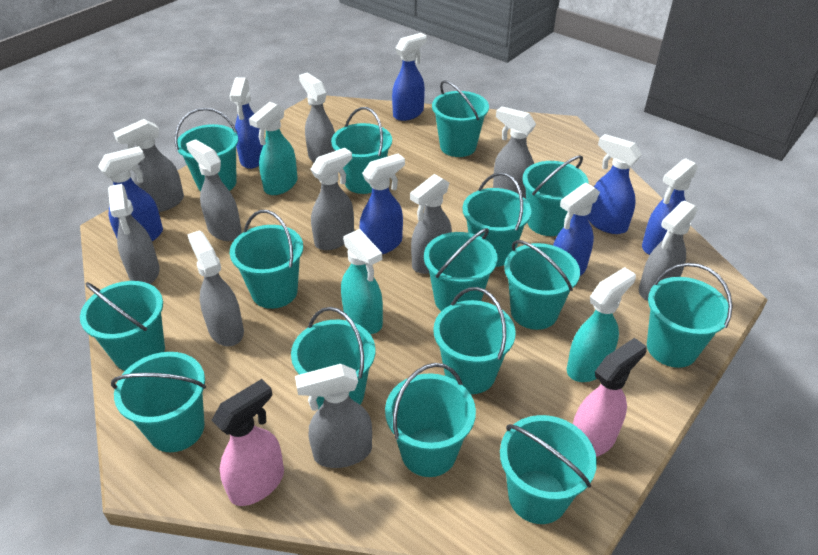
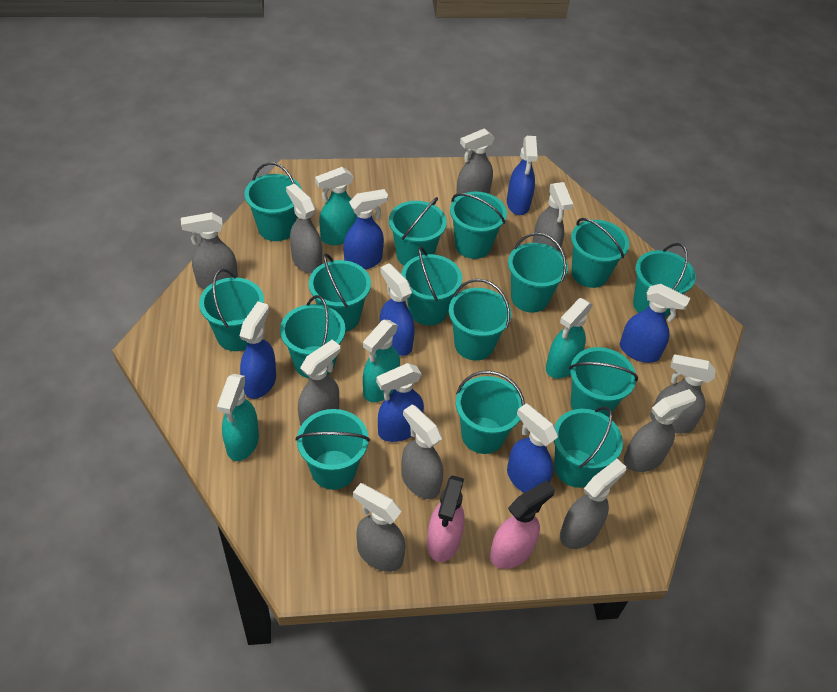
turquoise spray bottle: [249,102,298,195] [341,229,383,334] [567,267,636,382] = 3 -> [217,374,259,461] [315,167,357,245] [363,320,400,402] [546,298,593,379] = 4

